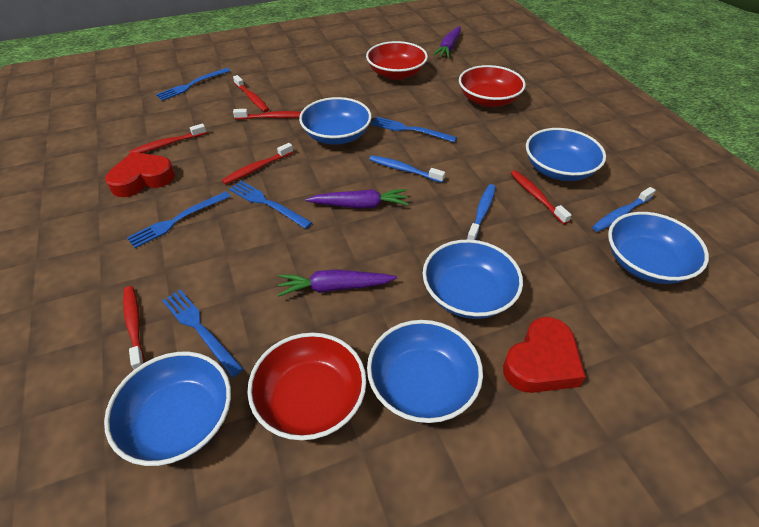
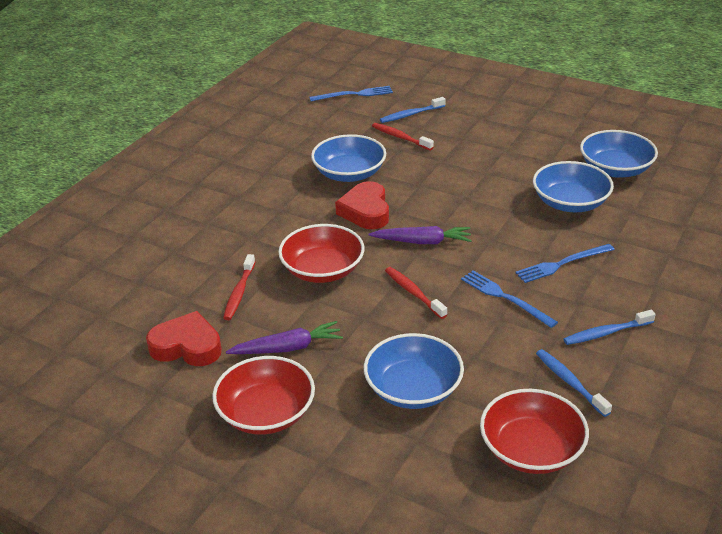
blue bowl: [104,352,231,466] [299,97,372,144] [367,320,483,423] [423,240,523,319] [526,128,606,181] [608,212,709,284] = 6 -> [311,134,386,182] [364,333,464,409] [533,161,614,212] [580,130,658,178] = 4
blue fork: [127,191,231,248] [156,68,231,101] [162,289,243,377] [229,181,312,229] [371,117,457,142] = 5 -> [309,86,393,101] [461,270,558,328] [515,244,615,283] = 3
purple carrot: [278,269,397,297] [306,189,409,209] [433,26,461,58] = 3 -> [226,321,343,354] [369,226,472,244] = 2
red toothbrush: [123,286,145,369] [129,123,207,153] [222,143,293,185] [233,75,269,112] [233,109,301,120] [511,170,572,224] = 6 -> [223,254,255,320] [372,123,434,150] [385,267,447,319] = 3

